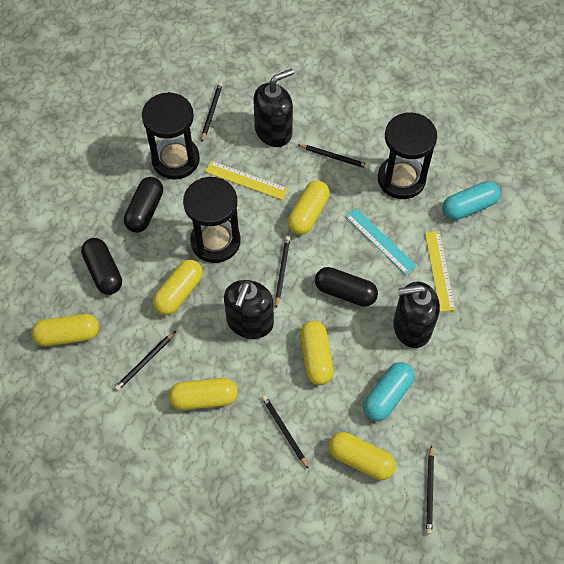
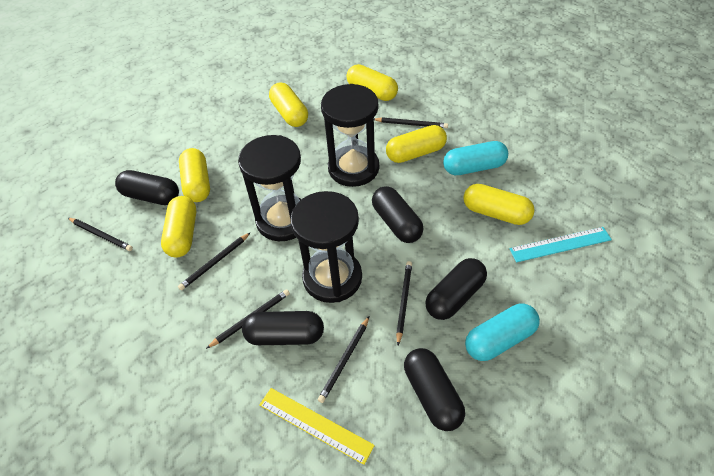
black capsule: [81,238,122,295] [124,177,163,233] [315,267,378,307] = 3 -> [115,170,179,205] [242,311,324,345] [372,186,424,243] [404,348,465,431] [425,258,487,320] = 5
black soap dispenser: [224,280,274,339] [253,68,294,147] [393,282,440,348] = 3 -> none = 0
yellow ruler: [205,161,288,200] [425,231,455,312] = 2 -> [259,388,375,465] = 1

